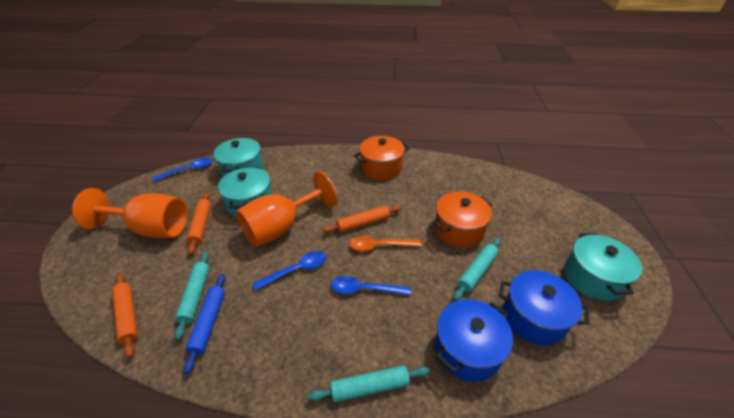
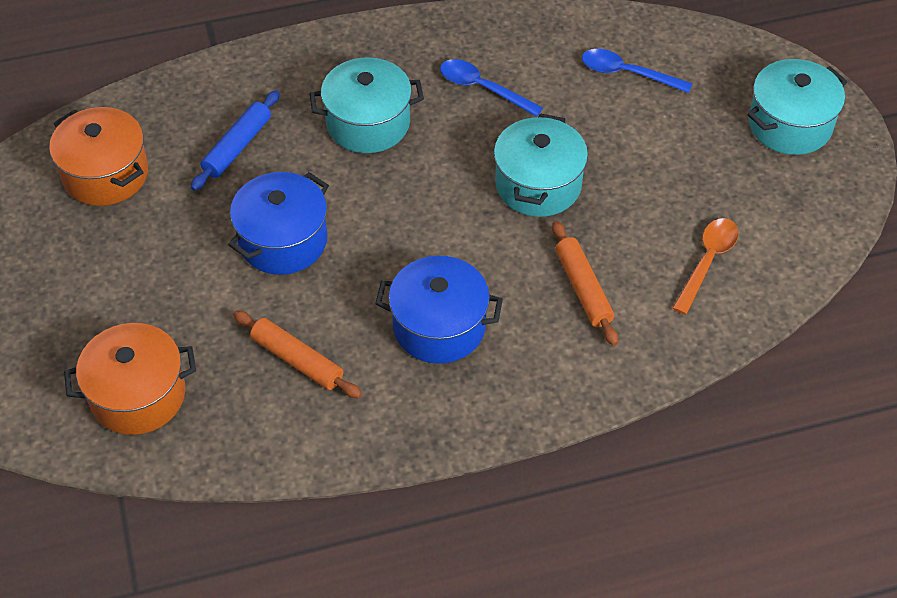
blue spoon: [152,157,213,182] [252,251,327,291] [331,276,411,296] = 3 -> [440,59,543,117] [582,49,693,93] = 2
orange goblet: [72,188,188,238] [236,171,338,247] = 2 -> none = 0
orange rolling pin: [112,273,138,358] [187,192,211,255] [322,205,402,233] = 3 -> [233,310,362,399] [552,221,618,346] = 2
turquoise rolling pin: [174,251,209,340] [308,365,430,402] [453,238,501,301] = 3 -> none = 0

